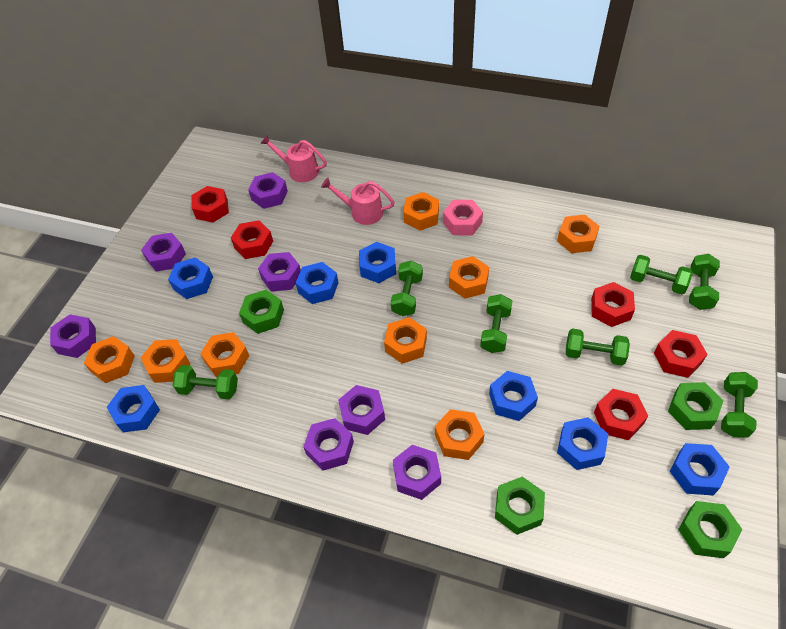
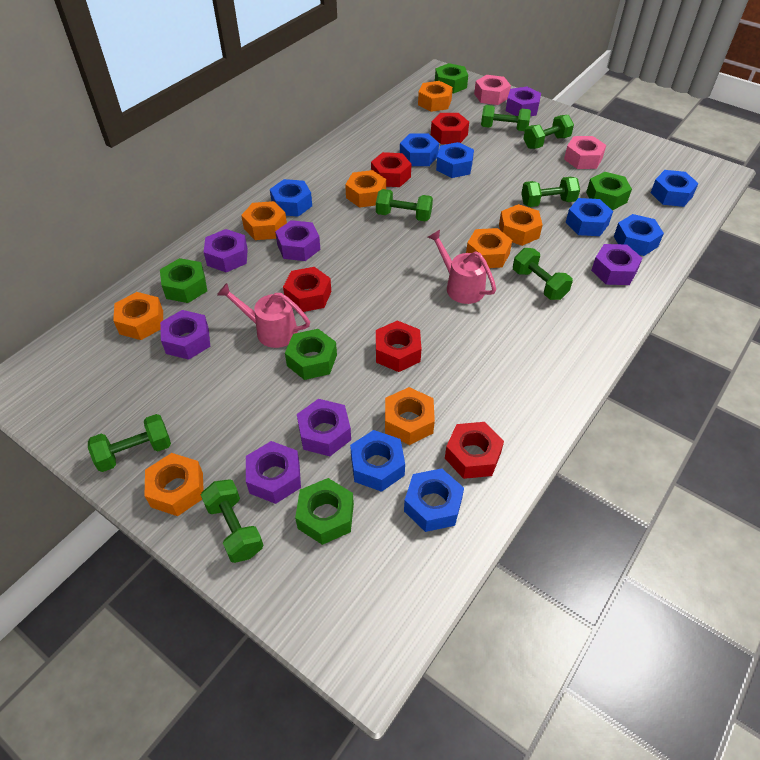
blue nut: [107,385,160,432] [168,257,213,299] [296,262,338,304] [359,242,396,283] [489,371,538,421] [557,417,608,470] [670,443,730,495] = 7 -> [270,179,312,217] [350,430,405,492] [400,134,439,166] [404,468,464,532] [436,142,474,178] [566,198,613,236] [614,214,664,256] [651,170,699,207] = 8
green nut: [239,290,284,334] [495,477,545,535] [668,382,723,430] [678,501,743,558] = 4 -> [160,258,207,303] [285,329,337,380] [295,478,354,545] [435,63,468,93] [586,172,632,210] = 5
pink nut: [443,200,483,235] = 1 -> [474,75,511,105] [564,136,606,169] = 2

